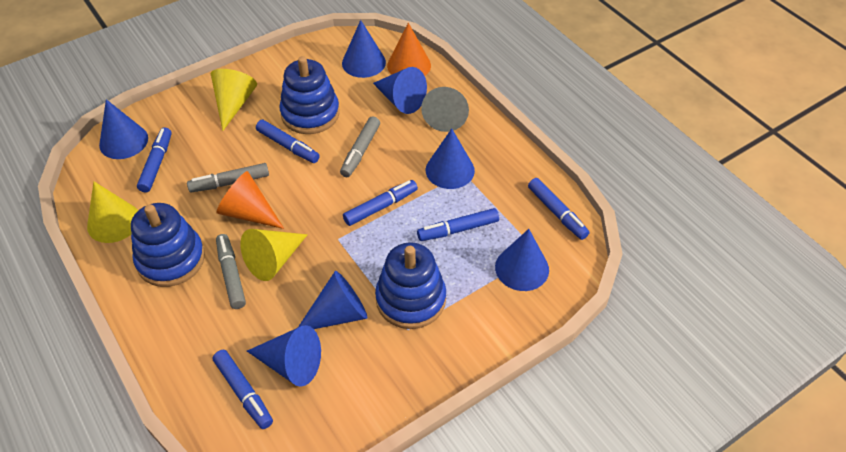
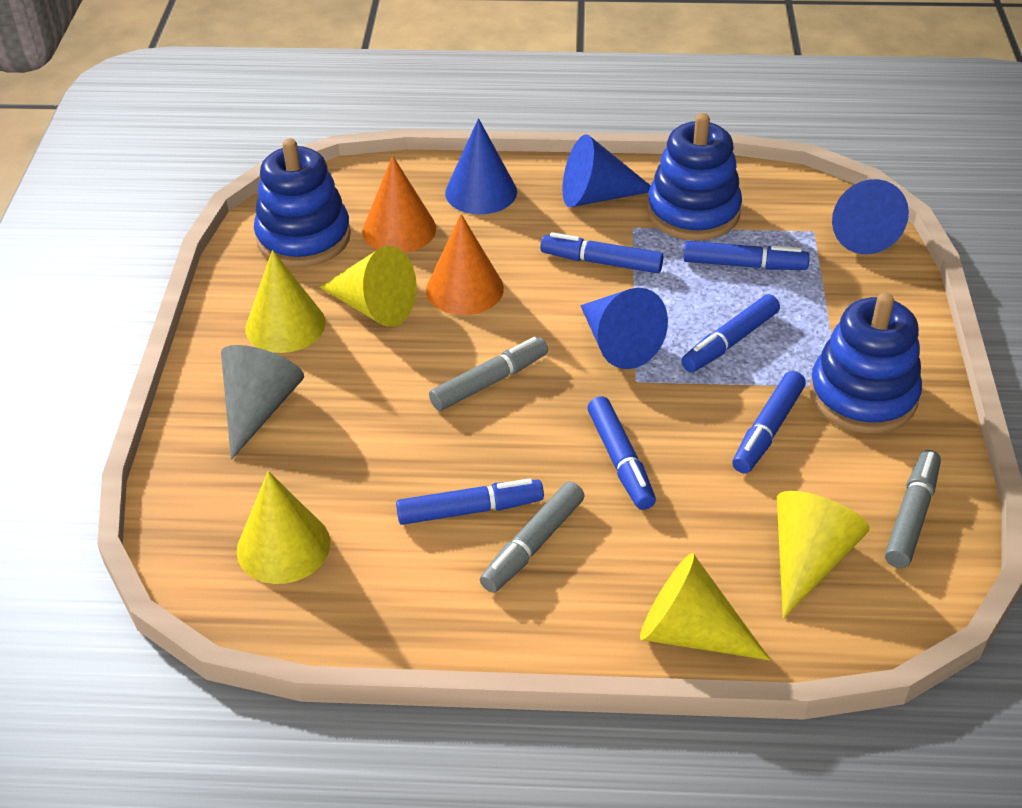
blue cone: [99,99,148,159] [247,325,321,387] [298,271,367,329] [342,20,386,78] [373,67,427,114] [426,128,475,189] [495,229,549,291] = 7 -> [445,118,517,214] [562,134,651,207] [580,288,668,369] [832,179,909,254] = 4
yellow cone: [87,182,138,243] [211,69,257,131] [240,229,308,281] = 3 -> [237,471,330,584] [245,250,326,353] [320,246,417,327] [640,553,770,660] [777,491,870,619] = 5

